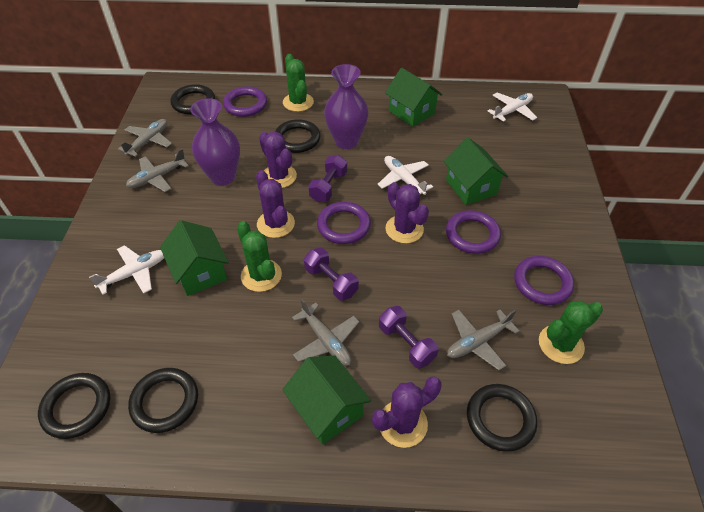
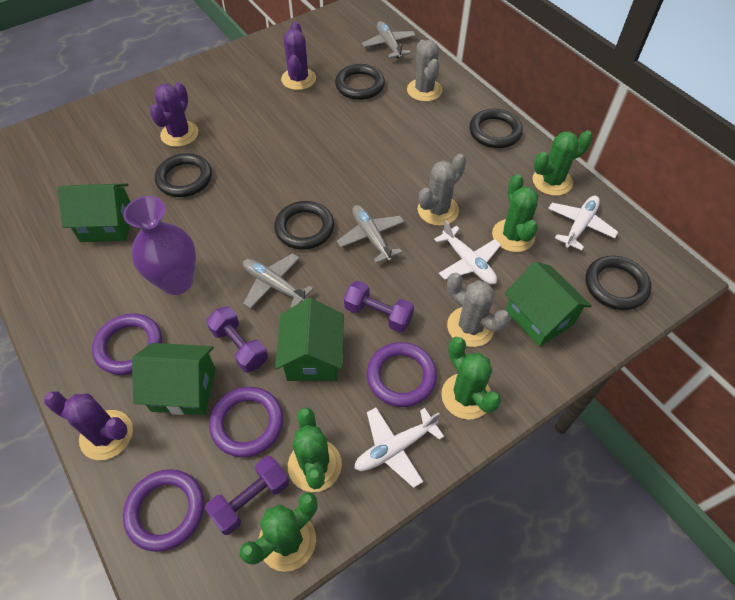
green cactus: [237,221,282,292] [283,54,314,112] [539,301,603,364] = 3 -> [240,492,318,572] [288,407,342,492] [441,337,501,420] [492,174,538,252] [532,130,593,196] = 5
grey cactus: none = 0 -> [407,40,442,102] [418,154,466,226] [447,273,510,347] = 3
grey plane: [118,119,172,157] [126,149,189,192] [292,299,359,366] [447,310,519,370] = 4 -> [243,253,313,309] [337,205,404,263] [362,21,416,58] = 3
purple cactus: [256,170,295,238] [259,132,297,188] [372,377,442,448] [386,182,429,244] = 4 -> [44,391,133,460] [150,82,198,147] [281,22,316,90] = 3
purple vase: [190,98,240,186] [324,64,368,149] = 2 -> [123,196,196,295] = 1

